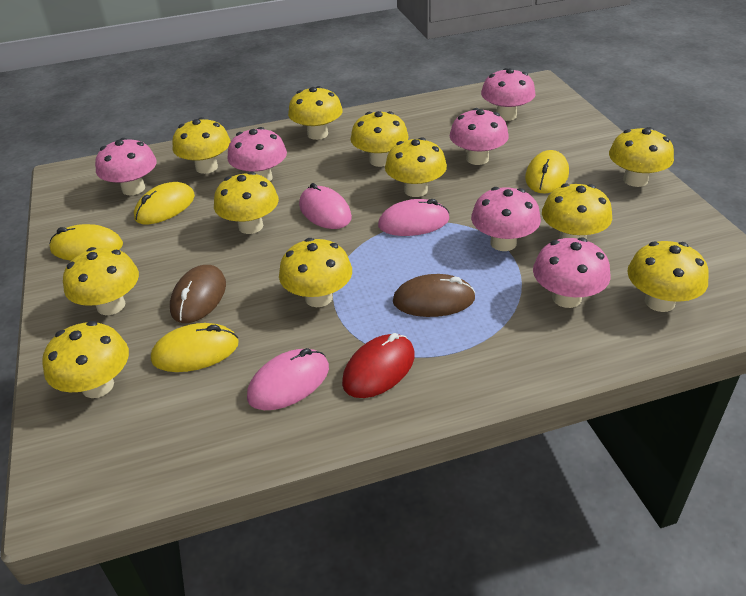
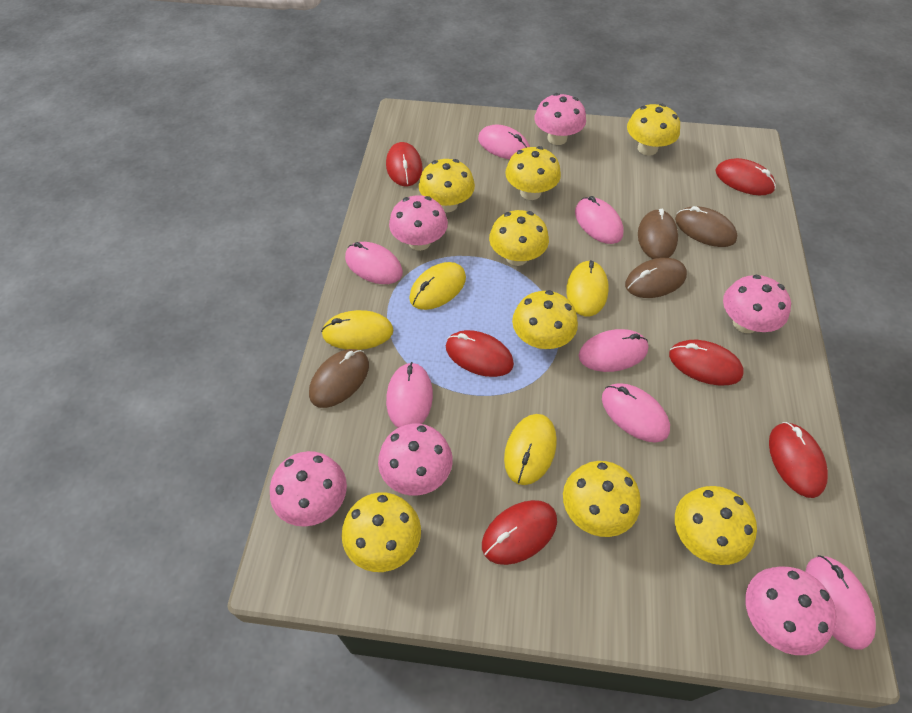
brown mouse: [170,265,226,323] [393,274,476,317] = 2 -> [309,349,369,408] [625,258,687,298] [638,209,678,259] [675,206,737,247] = 4
pink mouse: [247,348,329,410] [299,183,352,229] [378,199,449,236] = 3 -> [345,242,403,284] [386,362,433,428] [478,125,530,159] [575,196,624,244] [579,329,648,372] [602,383,670,443] [805,555,876,650] = 7
red mouse: [342,333,415,398] = 1 -> [386,142,423,186] [446,330,514,377] [482,500,557,565] [669,340,744,385] [715,158,776,195] [769,422,828,498] = 6
yellow mushroom: [42,321,129,398] [63,247,139,315] [173,117,230,174] [214,172,279,234] [279,238,352,307] [288,86,343,140] [351,111,409,167] [385,137,447,197] [542,183,612,239] [609,127,674,187] [627,241,709,312] = 11 -> [342,492,421,572] [419,159,475,212] [489,210,549,266] [505,146,561,200] [512,290,578,349] [563,461,641,537] [627,104,680,156] [675,486,757,565] = 8

